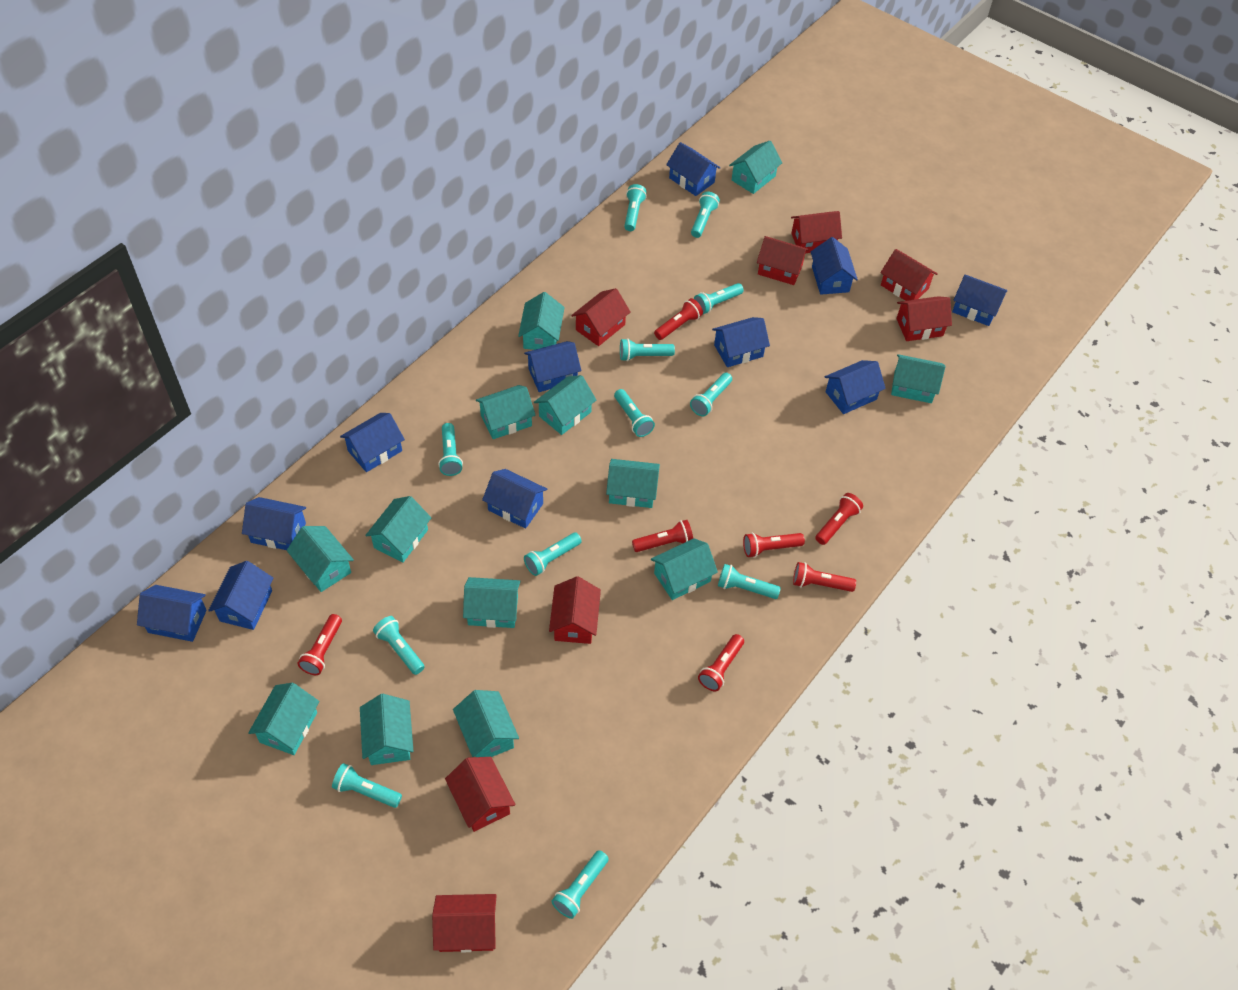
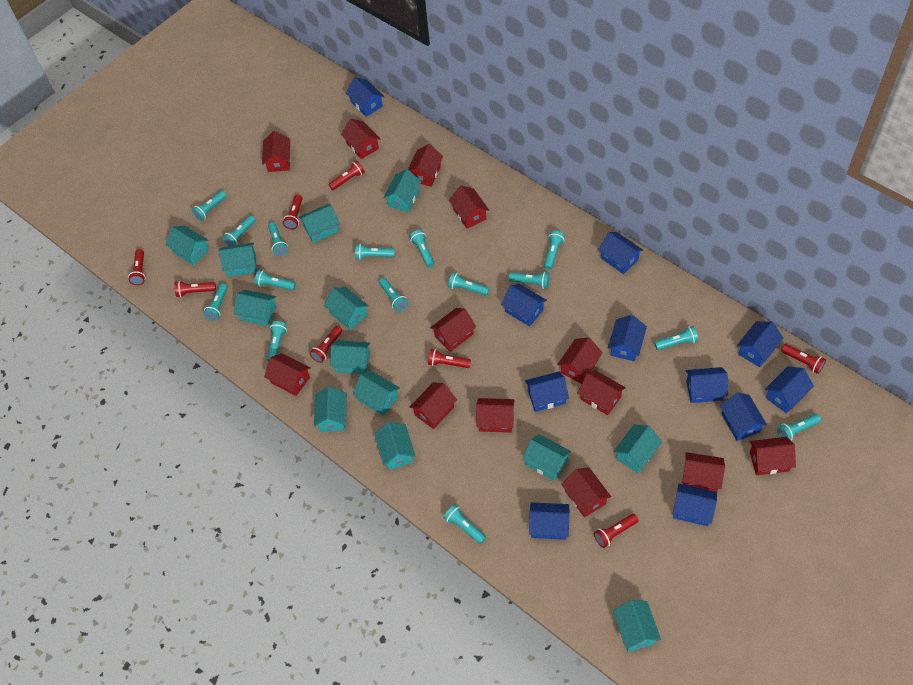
red flashlight: [298,614,342,675] [632,520,693,552] [654,298,703,340] [698,634,744,691] [743,533,805,558] [793,562,856,592] [815,493,863,545] = 7 -> [128,249,146,285] [174,281,216,297] [283,195,302,229] [309,326,342,363] [328,161,365,190] [428,349,471,368] [594,514,639,548] [781,344,826,374] = 8
red house: [432,894,497,952] [445,757,515,832] [549,576,601,644] [571,288,631,346] [757,236,809,285] [791,211,842,253] [880,249,938,301] [896,296,952,341] = 8 -> [262,131,290,172] [264,353,311,396] [341,119,380,159] [408,144,443,187] [410,382,457,429] [430,308,476,352] [449,185,489,229] [476,398,515,433] [557,338,603,384] [561,468,611,517] [578,370,626,415] [682,452,725,492] [750,437,796,475] = 13
turquoise flashlight: [332,763,402,808] [373,616,425,675] [438,423,463,476] [524,533,582,576] [552,850,609,919] [614,389,655,437] [620,338,675,361] [624,184,647,231] [690,373,732,416] [691,192,720,238] [694,283,744,314] [718,564,781,599] = 12 -> [192,191,227,221] [203,283,228,321] [222,215,255,246] [255,270,296,291] [267,321,287,362] [268,222,288,256] [355,243,395,260] [379,278,408,312] [410,230,434,267] [443,504,486,544] [448,272,489,296] [509,272,550,289] [544,231,565,270] [654,326,698,350] [777,414,821,440] = 15

